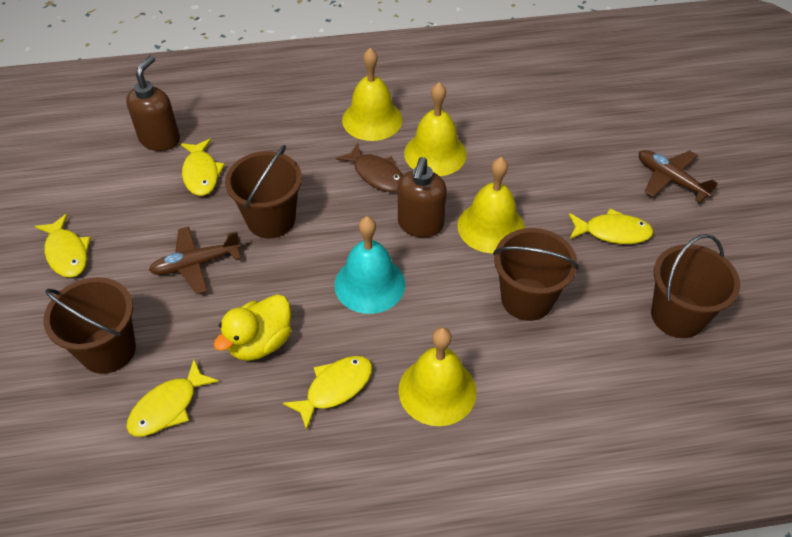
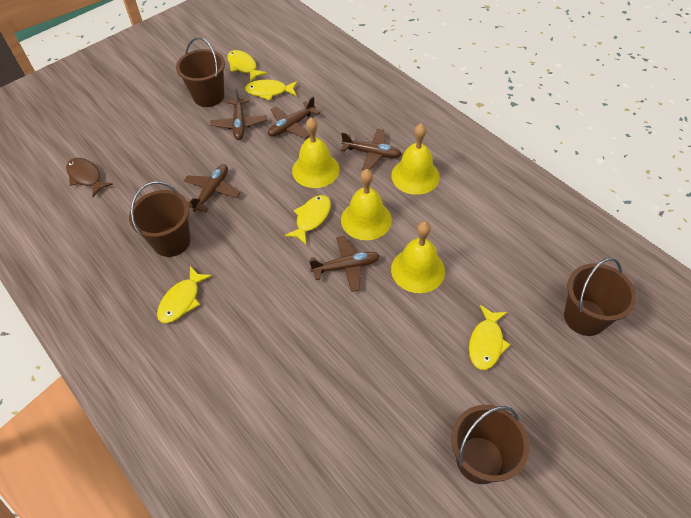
brown plane: [149,226,241,294] [639,150,718,203] = 2 -> [184,164,240,212] [210,89,267,140] [268,96,320,139] [309,236,380,292] [341,129,402,170] = 5
brown soap dispenser: [126,55,180,151] [398,157,447,237] = 2 -> none = 0
turquoise bell: [334,216,405,314] = 1 -> none = 0
yellow duck: [214,294,291,361] = 1 -> none = 0

